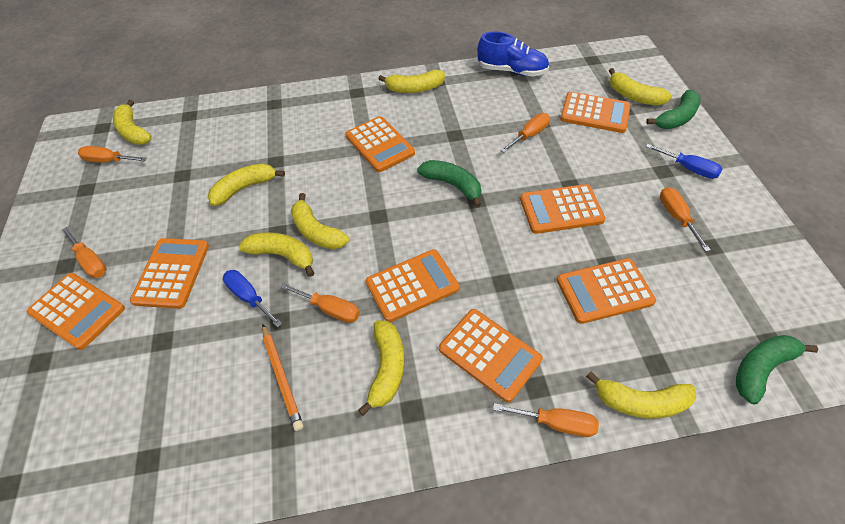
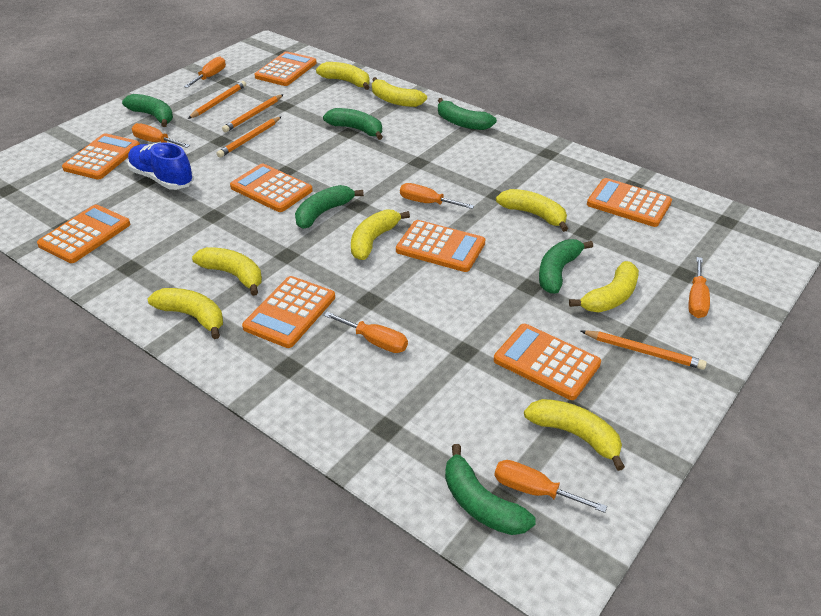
blue screwdriver: [223,270,282,327] [646,144,723,179] = 2 -> none = 0
green banana: [417,160,481,208] [646,90,701,129] [735,335,818,404] = 3 -> [122,94,173,127] [295,185,364,229] [323,108,383,140] [438,98,497,130] [445,444,536,535] [539,239,593,294] = 6
orange pencil: [262,324,303,431] = 1 -> [188,81,246,119] [217,116,282,158] [222,94,284,132] [581,330,707,370] = 4

